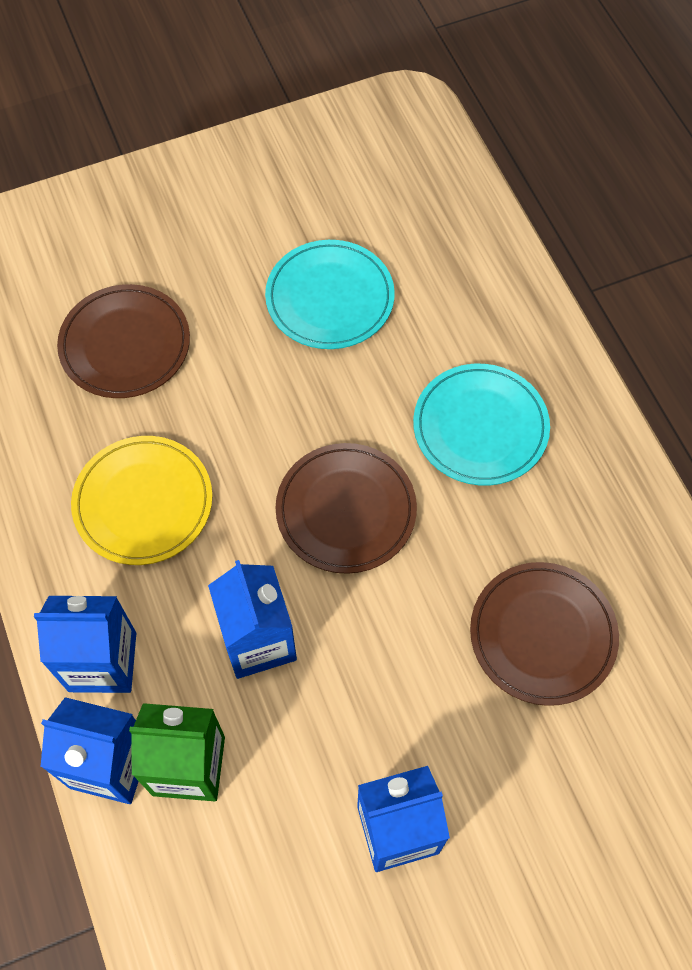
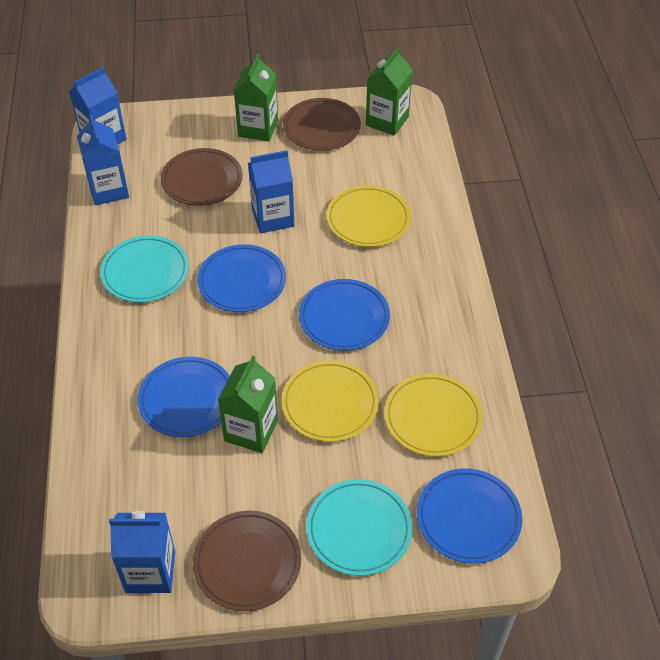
blue plate: none = 0 -> [138,357,230,438] [197,244,286,312] [299,279,390,351] [417,468,522,564] = 4
green carton: [129,703,225,801] = 1 -> [218,355,278,453] [234,54,278,142] [366,47,413,136] = 3
yellow plate: [71,436,213,565] = 1 -> [281,360,379,442] [326,185,411,247] [384,373,483,457] = 3

